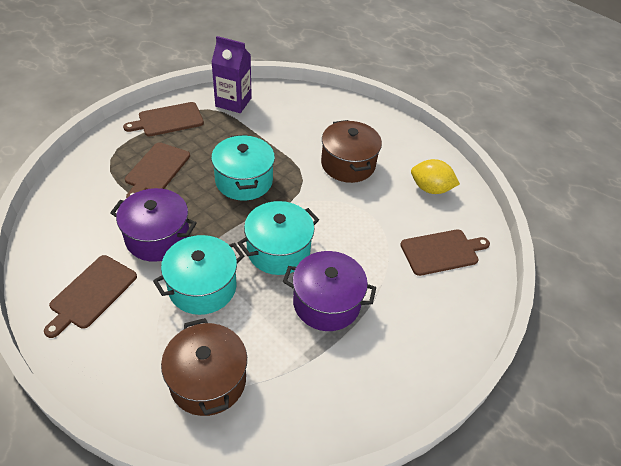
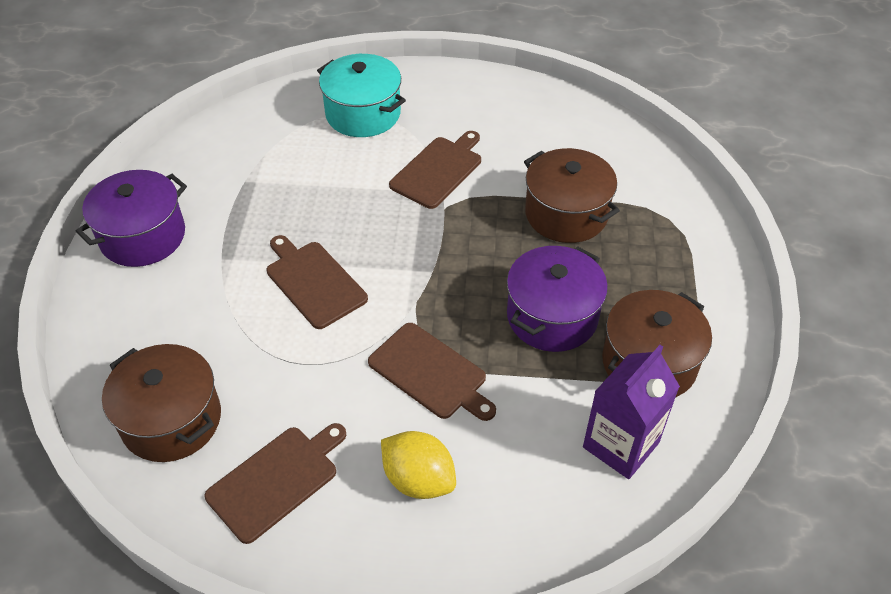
brown pot: [161,318,247,416] [321,120,382,183] = 2 -> [102,344,221,462] [524,148,620,243] [602,290,712,398] = 3
turquoise pot: [153,235,245,315] [211,135,275,201] [238,201,319,275] = 3 -> [317,54,406,137] = 1

